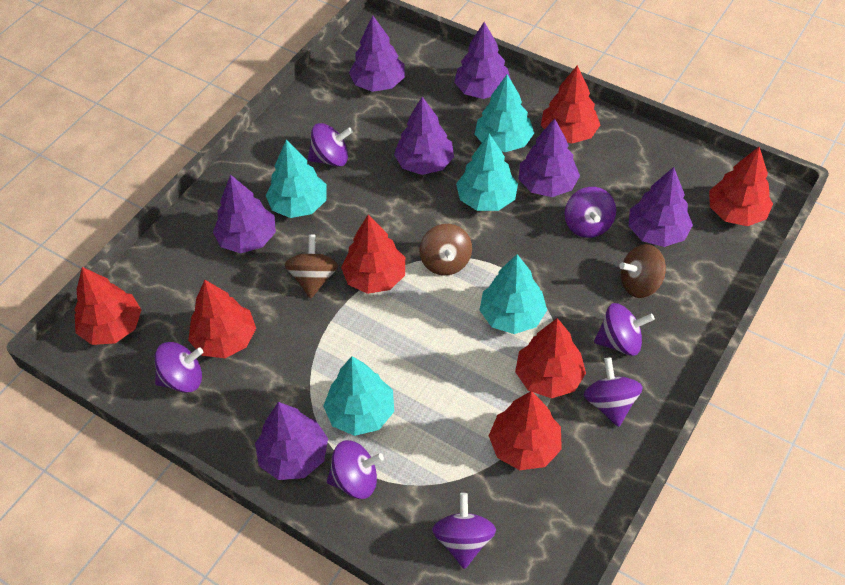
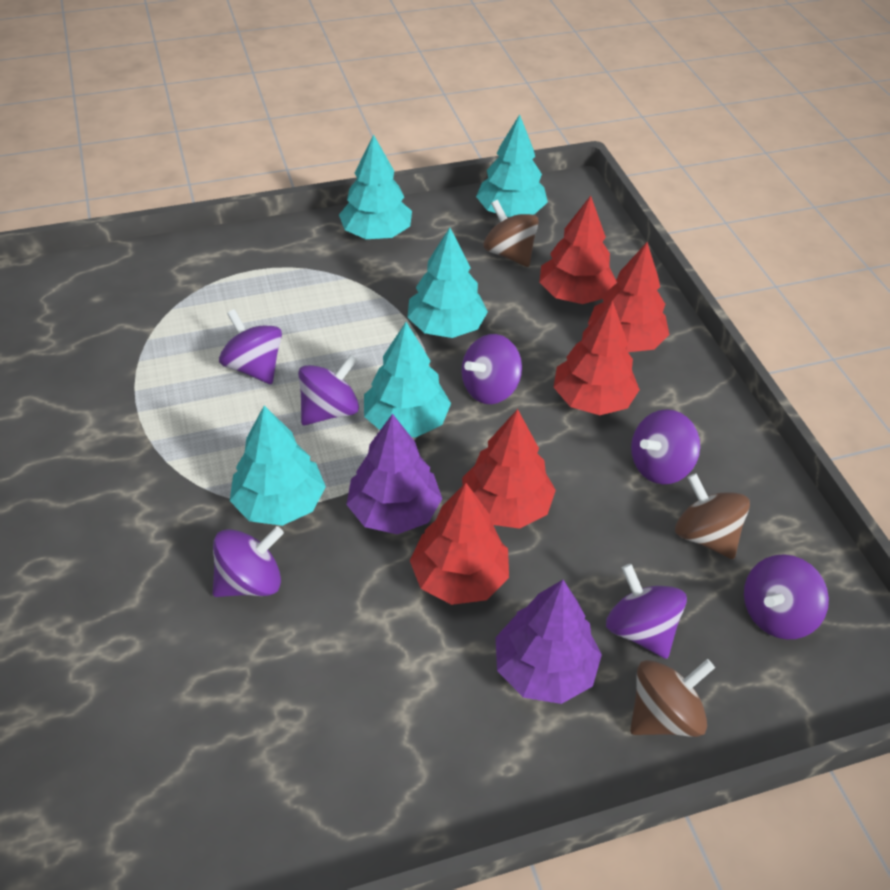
purple tree: [213,174,276,253] [255,402,328,480] [349,15,405,92] [394,97,454,175] [454,22,511,99] [518,118,580,197] [628,167,693,247] = 7 -> [346,414,442,534] [496,580,602,704] = 2
red tree: [74,267,141,345] [188,280,256,358] [341,215,405,294] [489,391,562,470] [515,318,586,398] [541,65,600,143] [709,147,773,226] = 7 -> [410,483,509,605] [462,409,556,529] [539,196,617,304] [553,300,640,415] [588,242,669,352] = 5

